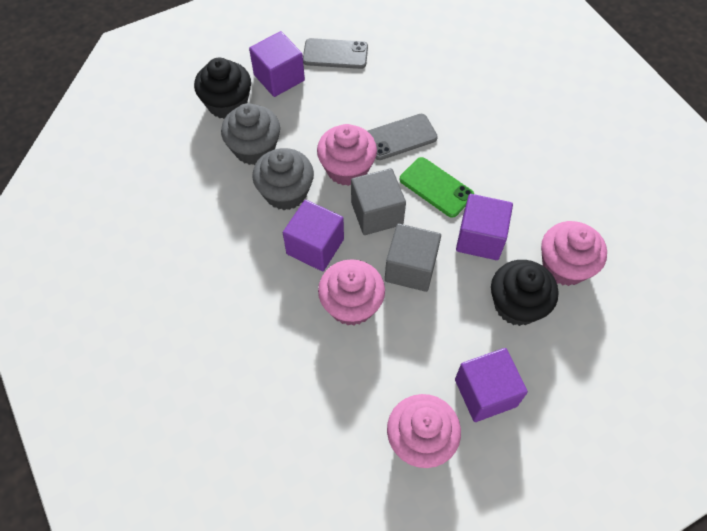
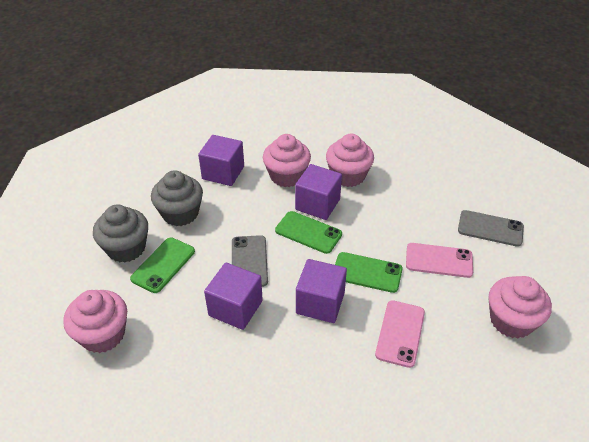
black cupcake: [194,58,251,119] [491,260,559,326] = 2 -> none = 0
green phone: [399,157,474,218] = 1 -> [130,237,195,293] [275,211,342,254] [335,252,403,293] = 3
grey cube: [351,168,406,235] [385,224,441,292] = 2 -> none = 0
pink phone: none = 0 -> [375,300,425,368] [406,243,473,278] = 2

